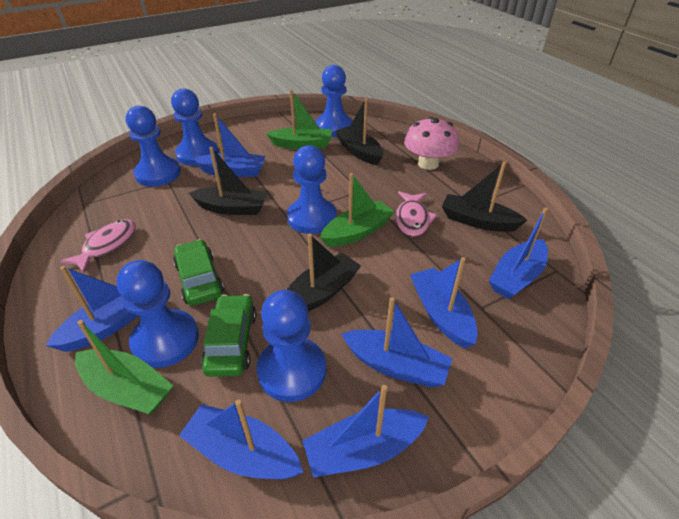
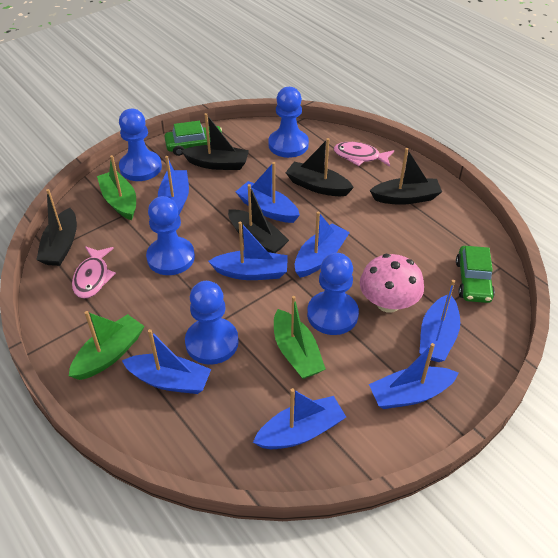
black boat: [189,147,268,215] [287,234,361,311] [335,98,383,165] [442,162,528,232] = 4 -> [36,189,77,266] [181,113,249,170] [228,184,289,253] [285,138,354,196] [369,148,442,205] = 5
blue boat: [45,266,139,352] [179,400,303,479] [193,114,265,177] [303,385,429,477] [342,297,452,388] [410,257,478,348] [489,207,548,299] = 7 -> [122,329,211,394] [158,156,189,215] [208,222,288,280] [236,162,300,223] [253,388,346,449] [295,211,350,278] [369,343,458,409] [419,280,460,362] = 8
blue pawn: [116,260,199,368] [126,106,181,186] [171,88,219,166] [257,290,326,402] [287,145,337,234] [315,65,353,137] = 6 -> [119,109,162,181] [146,196,195,275] [185,281,239,365] [268,87,309,158] [307,253,359,335] = 5

